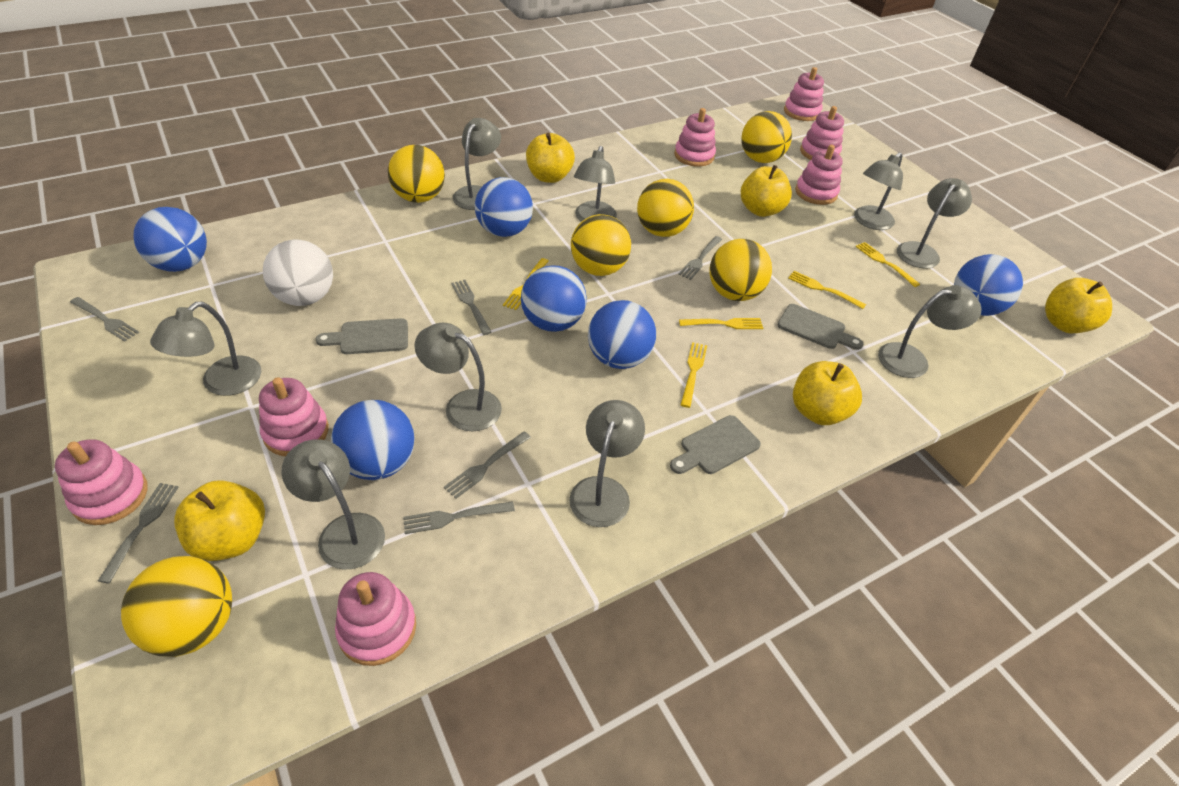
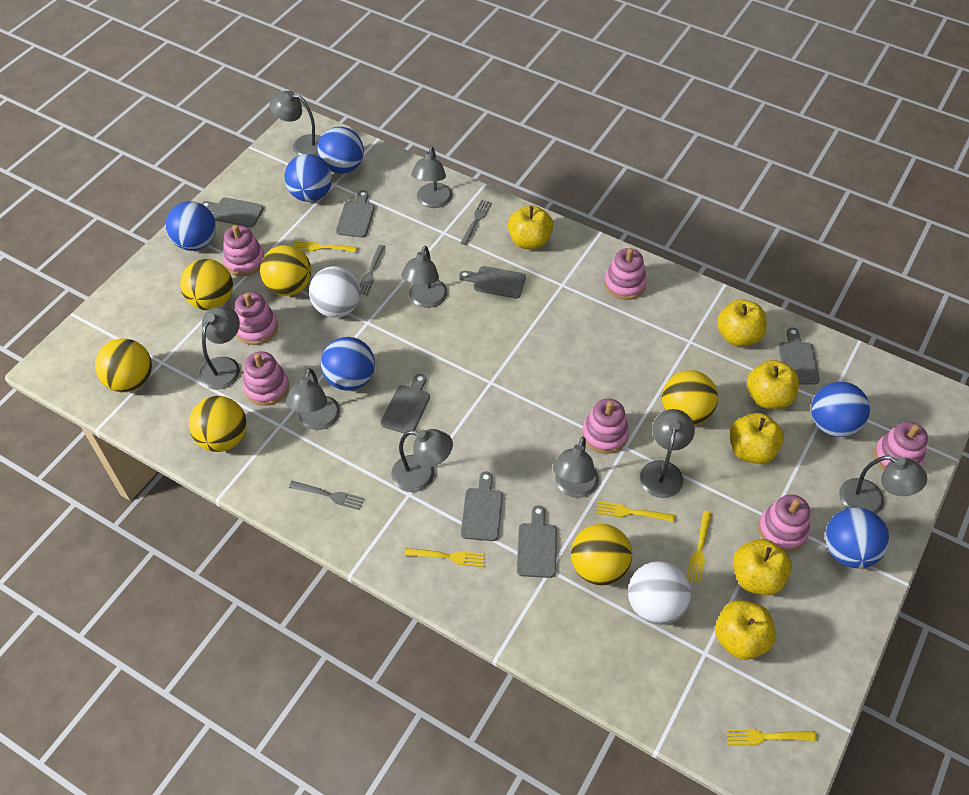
grey cutting board: [316,318,408,354] [670,415,761,474] [777,304,863,350] = 3 -> [201,197,264,227] [336,190,375,238] [381,374,430,435] [459,266,526,298] [461,472,503,541] [517,505,557,578] [778,327,820,385] = 7
grey fork: [70,297,139,342] [98,483,179,584] [403,501,515,534] [444,431,531,499] [451,280,492,335] [678,236,722,280] = 6 -> [289,481,364,510] [360,245,385,296] [460,200,492,245] = 3
white ball: [263,240,333,306] = 1 -> [309,266,361,318] [628,561,691,625] = 2
yellow apple: [174,480,265,561] [526,133,575,183] [741,165,792,217] [793,361,862,425] [1045,278,1112,333] = 5 -> [508,205,553,249] [715,600,776,660] [717,299,767,347] [730,413,784,464] [733,539,792,595] [747,360,799,409] = 6

